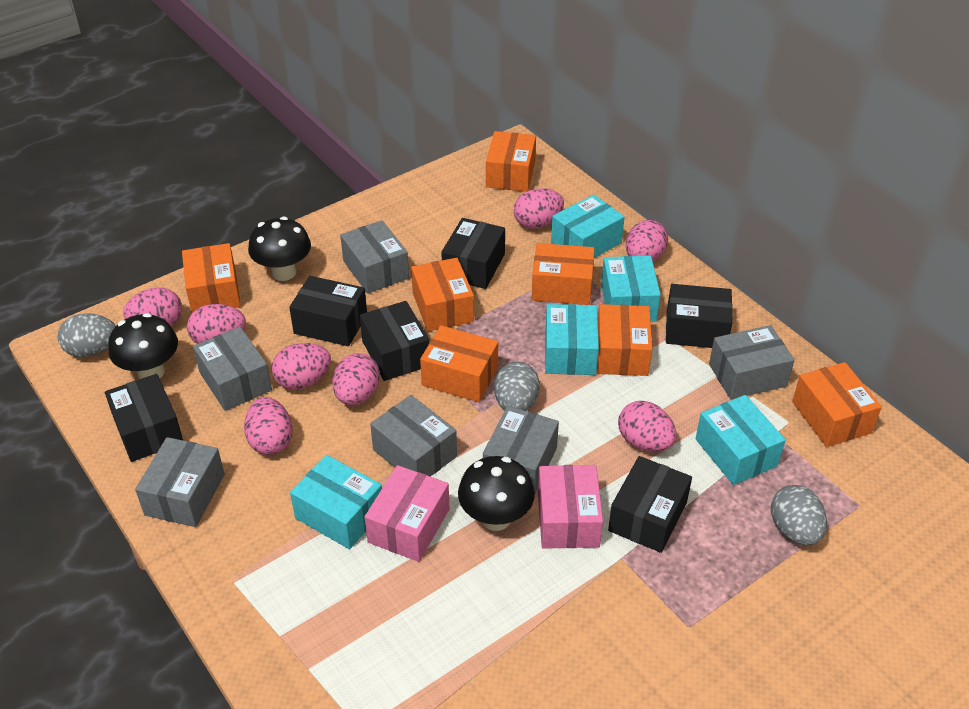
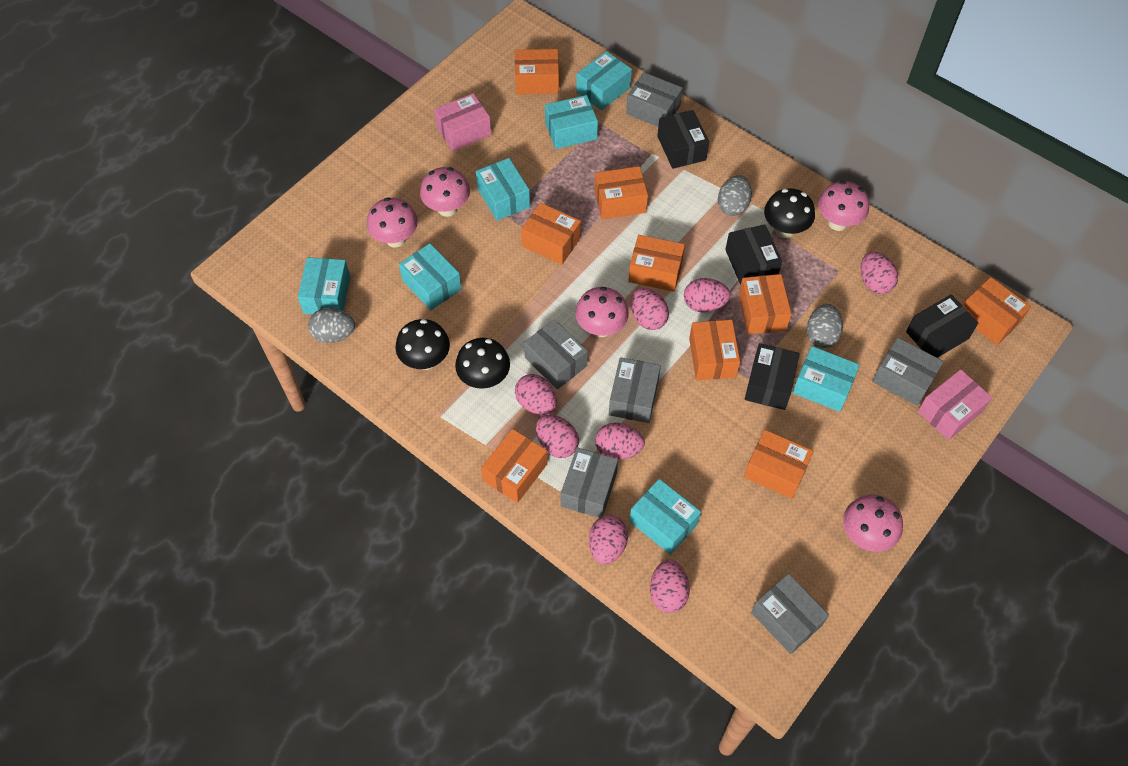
black box: [105,374,183,462] [289,276,367,346] [360,301,430,381] [441,218,505,289] [608,456,692,553] [666,284,733,348] = 6 -> [657,110,709,169] [725,224,782,285] [745,343,800,410] [906,294,978,358] = 4
orange box: [182,243,241,313] [411,258,474,331] [420,325,498,402] [486,131,536,192] [532,243,595,305] [597,304,652,376] [792,362,882,447] = 7 -> [481,429,548,503] [515,49,559,95] [521,203,581,265] [594,166,648,219] [628,235,685,292] [689,320,740,380] [738,274,792,334] [744,430,814,499] [963,277,1031,345] = 9
pink mushroom: none = 0 -> [367,197,418,248] [420,167,470,217] [575,287,629,337] [818,181,869,231] [843,495,903,552] = 5
turquoise box: [290,455,382,549] [545,304,599,375] [551,195,625,258] [601,256,661,322] [696,395,785,485] = 5 -> [298,257,350,314] [399,243,462,310] [476,158,530,221] [545,95,598,149] [576,51,632,110] [629,479,701,555] [792,346,860,412] = 7

